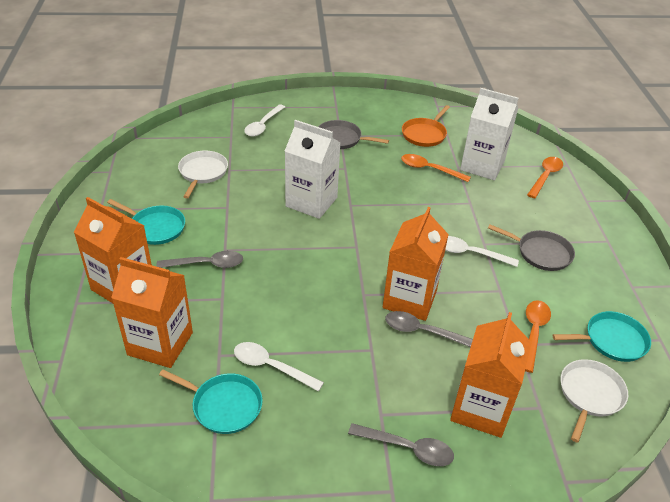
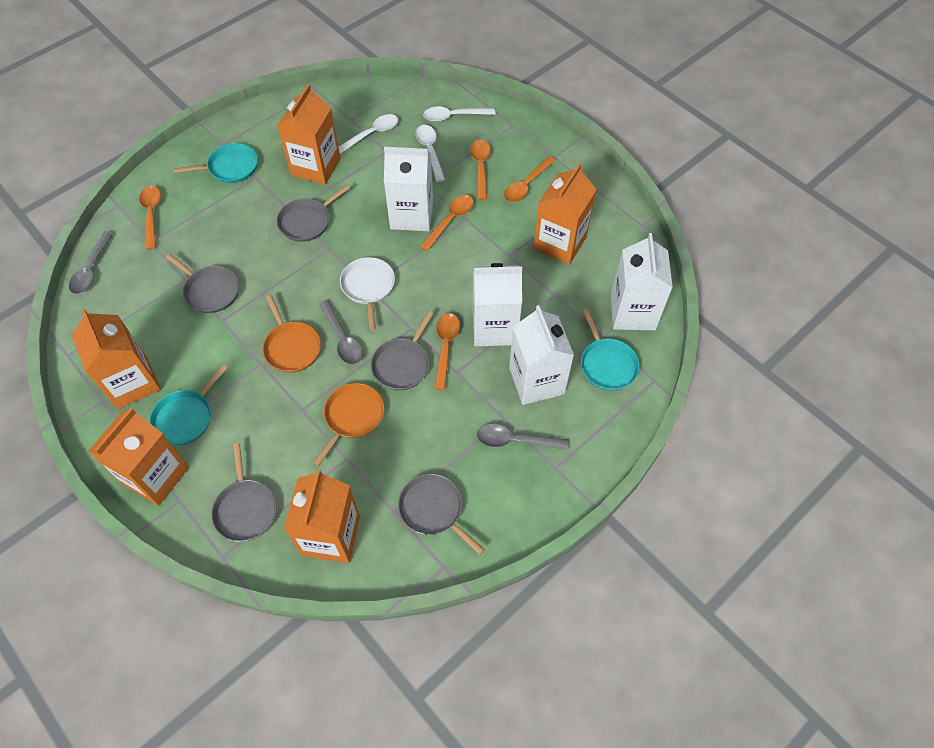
grey pan: [318,120,389,149] [488,224,575,271] = 2 -> [166,254,239,313] [211,443,277,542] [277,184,351,242] [371,311,433,390] [398,474,485,555] = 5
orange carton: [74,197,152,303] [111,257,193,368] [383,207,449,321] [450,312,531,438] = 4 -> [71,309,161,409] [88,408,189,506] [277,84,341,185] [284,469,360,563] [533,163,597,265] = 5
orange pan: [402,105,450,147] = 1 -> [262,295,321,373] [313,383,384,466] = 2
orange spoon: [401,154,471,182] [525,300,551,373] [527,157,563,198] = 3 -> [139,186,161,249] [420,195,474,251] [434,313,460,390] [470,140,491,200] [504,156,556,202] = 5
white carton: [285,120,341,219] [460,88,518,180] = 2 -> [384,147,433,231] [473,263,522,346] [509,305,574,405] [611,233,673,330] = 4
white pan: [178,150,228,198] [560,359,628,443] = 2 -> [340,257,395,331] = 1

